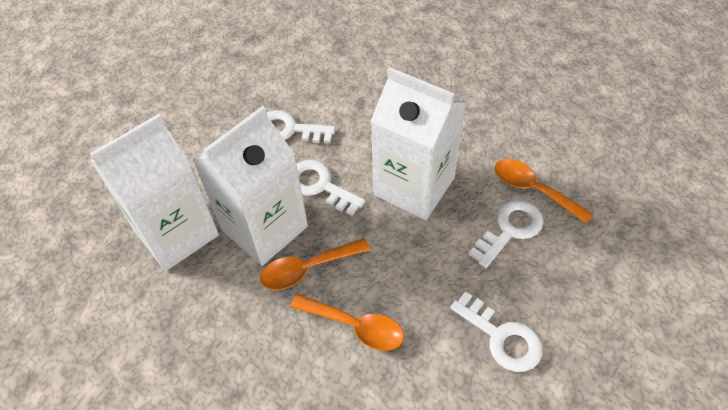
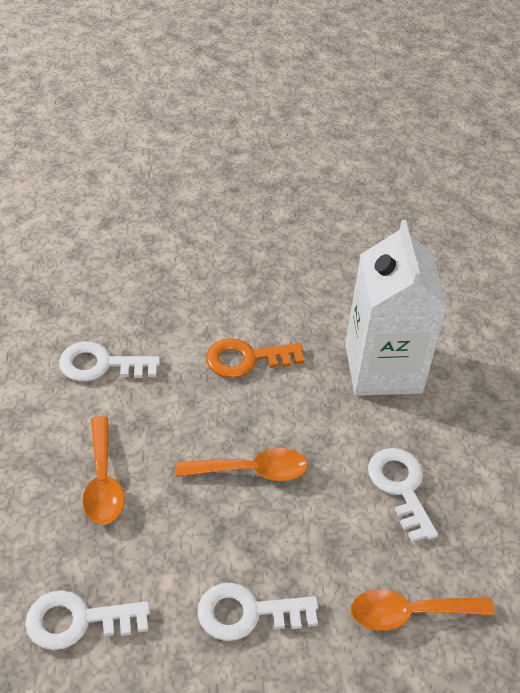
orange key: none = 0 -> [206,338,304,378] = 1
white carton: [90,114,219,271] [192,106,308,266] [371,67,466,220] = 3 -> [345,220,448,396] = 1

